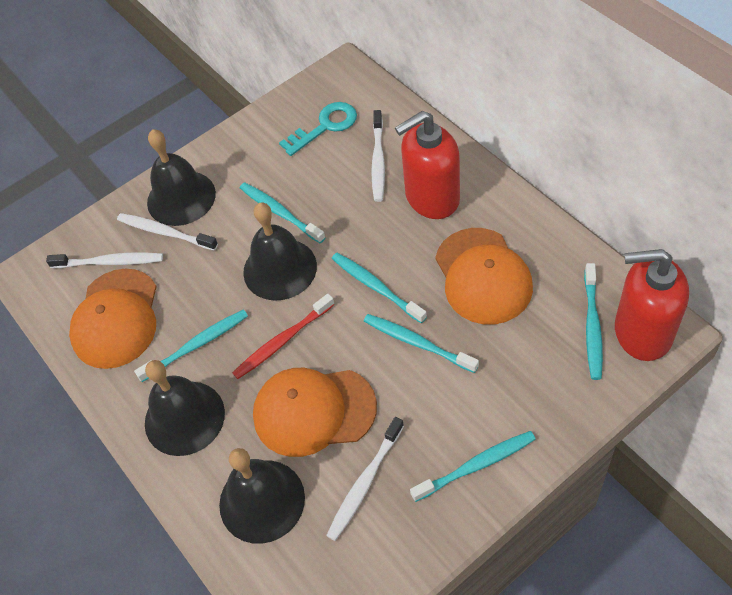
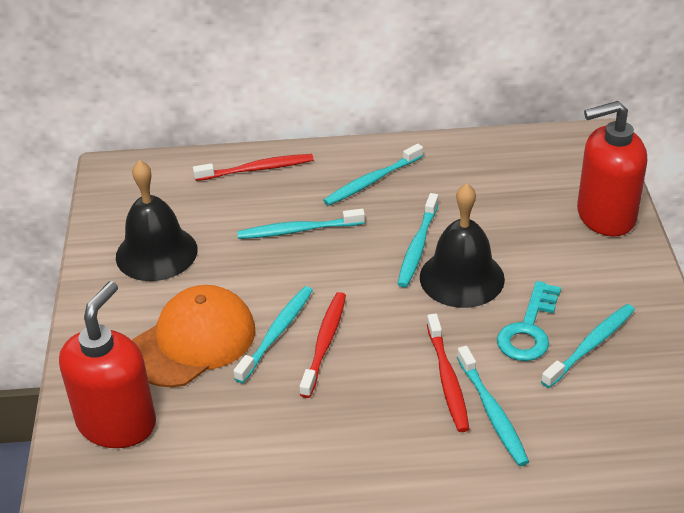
black bell: [145,360,225,456] [147,129,216,226] [219,448,305,544] [243,203,317,301] = 4 -> [116,160,197,281] [420,183,505,308] = 2
orange cap: [69,269,157,369] [253,368,377,457] [435,228,533,324] = 3 -> [132,285,256,387] = 1
red toothbrush: [233,294,335,379] = 1 -> [193,154,313,181] [300,292,346,398] [427,314,469,432] = 3
white toothbrush: [46,252,163,268] [117,213,218,251] [326,417,404,541] [371,110,385,202] = 4 -> none = 0

